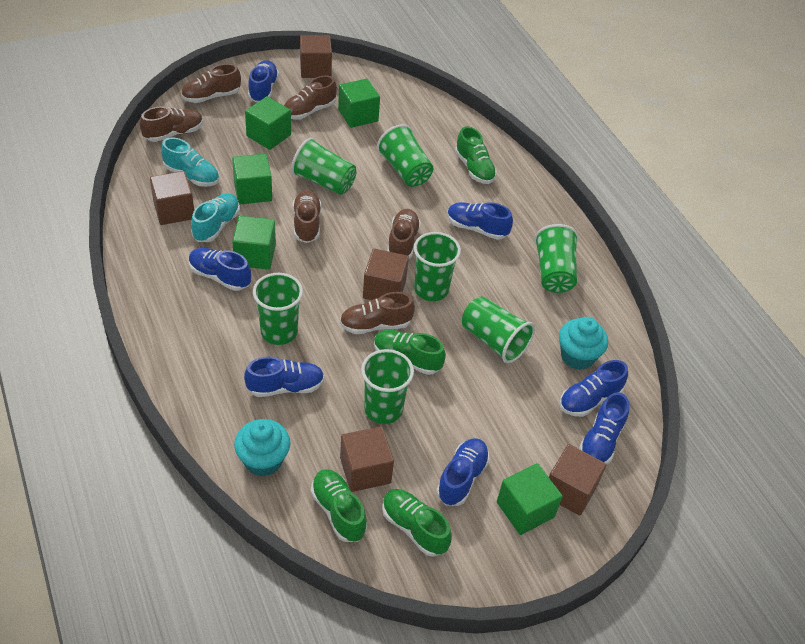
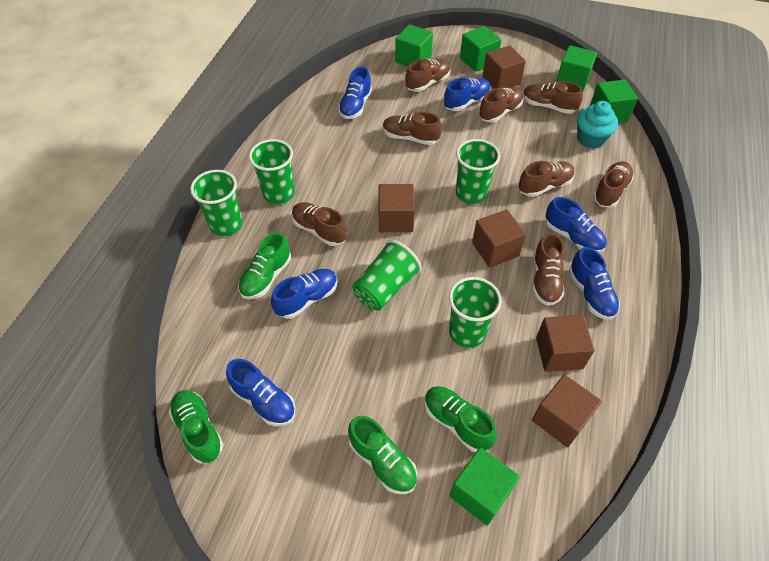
blue shoe: [189,248,251,291] [244,357,324,397] [248,60,279,102] [436,438,490,506] [447,202,513,240] [559,360,628,417] [579,392,629,464] = 7 -> [226,359,296,426] [271,269,338,319] [338,67,372,119] [444,78,491,111] [545,197,607,253] [569,247,620,320] = 6
brown shoe: [140,106,203,142] [181,64,241,103] [284,76,337,120] [293,190,321,243] [340,292,415,334] [387,209,421,259] = 6 -> [292,202,347,246] [383,112,442,145] [405,59,451,92] [479,87,524,123] [518,161,575,197] [523,81,583,114] [532,233,565,306] [593,161,634,208] = 8
green cup: [253,273,303,345] [291,138,357,195] [361,349,414,424] [377,124,433,187] [414,232,461,301] [462,296,535,363] [534,224,579,293] = 7 -> [190,170,243,236] [249,139,295,204] [352,240,422,310] [449,277,502,348] [456,139,500,204] = 5
turquoise cupcake: [234,419,290,477] [559,317,608,370] = 2 -> [577,101,618,149] = 1
turquoise shoe: [161,137,219,187] [191,193,240,242] = 2 -> none = 0

